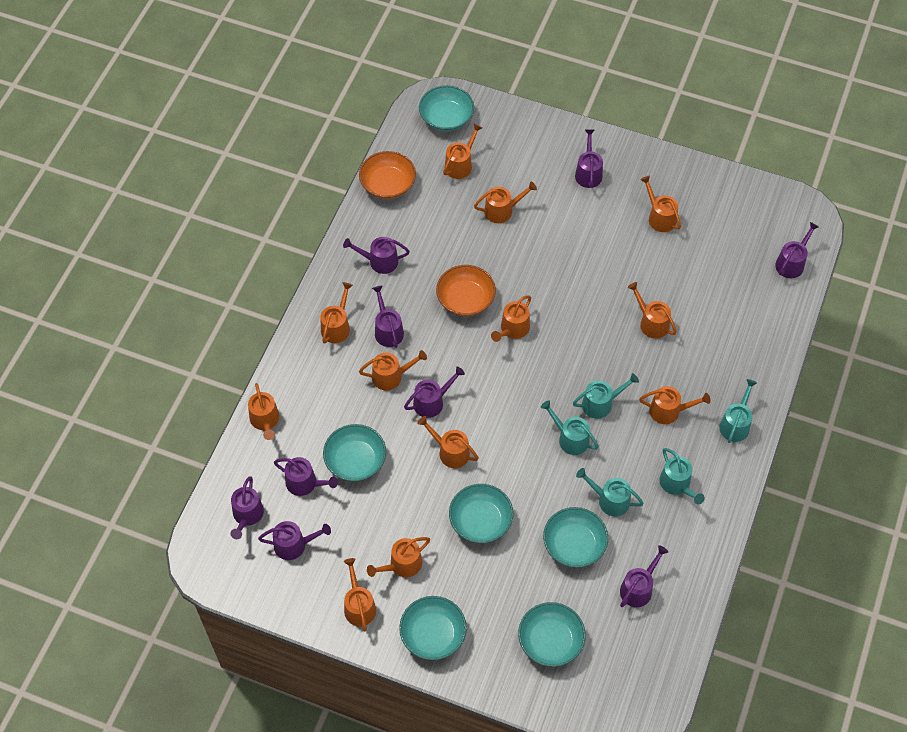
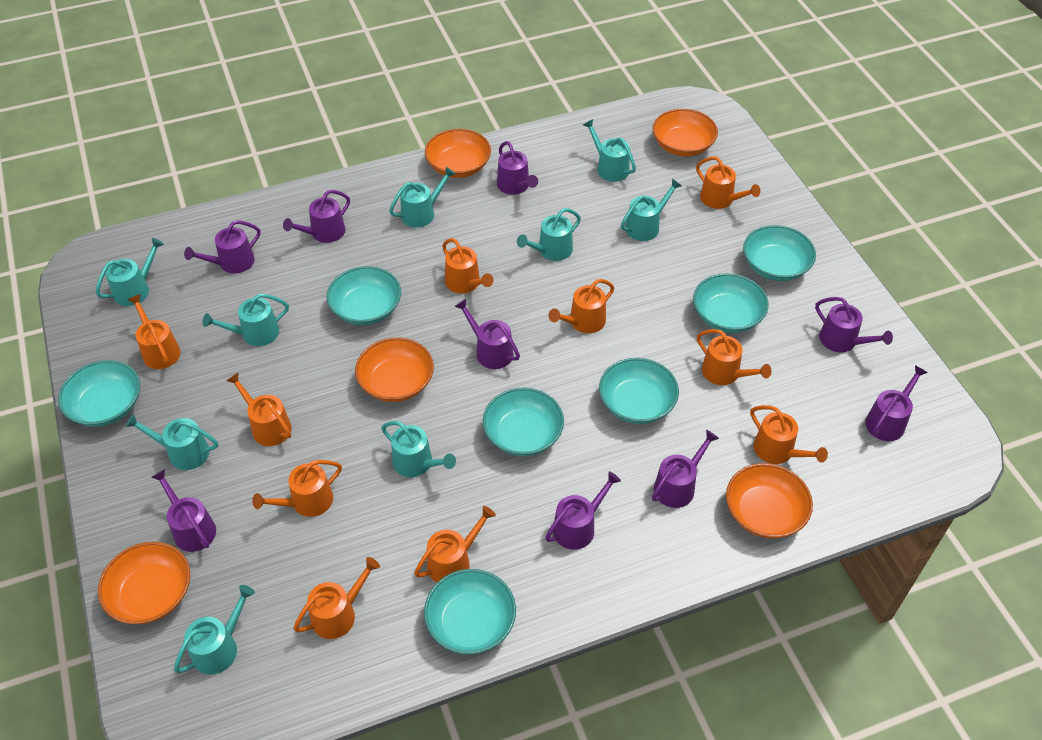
orange bowl: [359,151,416,199] [436,265,496,316] = 2 -> [98,542,190,624] [355,338,434,402] [425,129,491,178] [652,109,718,156] [726,463,813,538] = 5
orange watering can: [248,383,279,440] [321,282,353,344] [344,558,376,631] [359,350,427,391] [367,537,430,577] [417,416,479,468] [443,124,482,179] [474,181,537,223] [491,295,531,342] [628,282,677,339] [639,386,711,424] [640,175,681,232] = 12 -> [128,294,180,369] [226,373,292,446] [252,460,342,517] [294,557,380,639] [414,506,496,582] [442,238,494,293] [548,279,614,333] [696,156,760,209] [697,329,772,385] [750,405,828,464] = 10
turquoise bowl: [323,424,386,481] [399,596,467,660] [419,85,474,131] [449,484,513,543] [518,602,586,667] [543,507,608,568] = 6 -> [58,360,140,427] [327,266,401,325] [424,569,516,654] [483,388,564,456] [599,358,679,424] [693,273,769,333] [743,225,816,281] = 7
turquoise watering can: [541,400,599,455] [573,373,639,419] [576,468,644,516] [659,448,705,504] [719,379,757,443] = 5 -> [96,238,164,306] [125,414,218,470] [174,585,255,675] [203,294,289,346] [381,421,456,477] [389,167,456,228] [517,208,581,261] [583,119,636,182] [621,179,682,241] = 9

